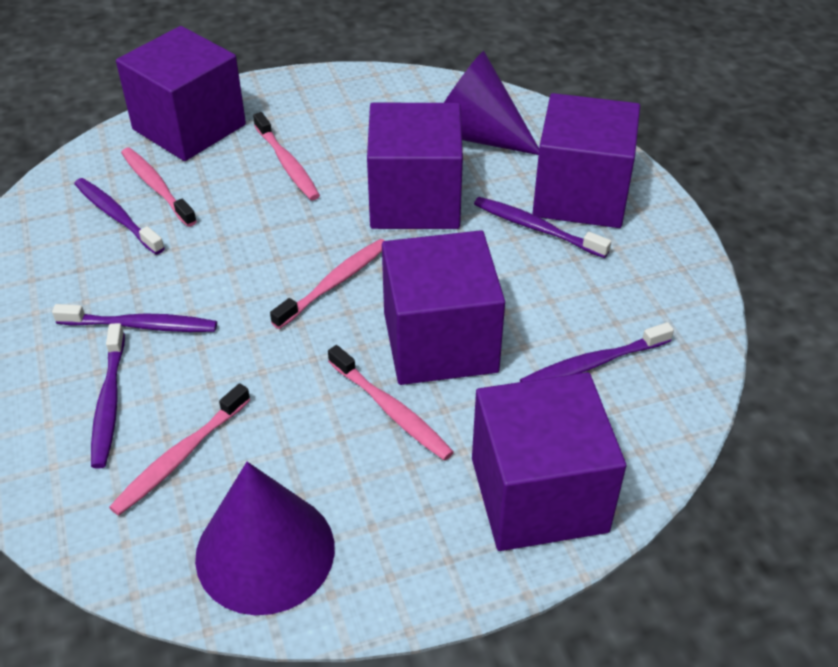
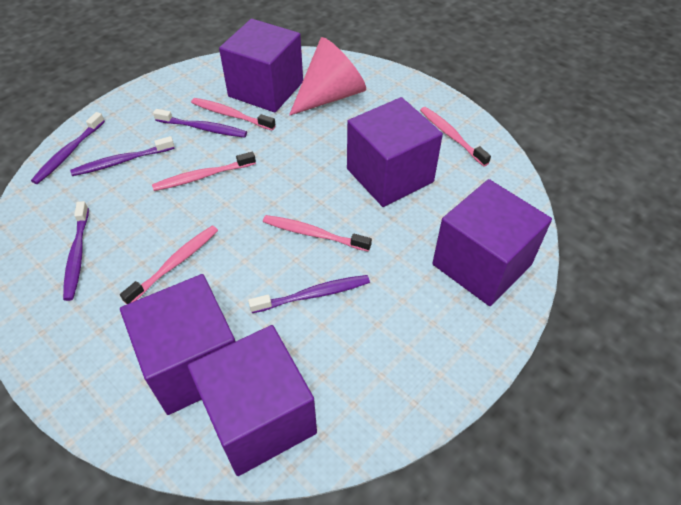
pink cone: none = 0 -> [289,37,366,116] = 1
purple cone: [195,462,335,615] [444,51,539,155] = 2 -> none = 0

